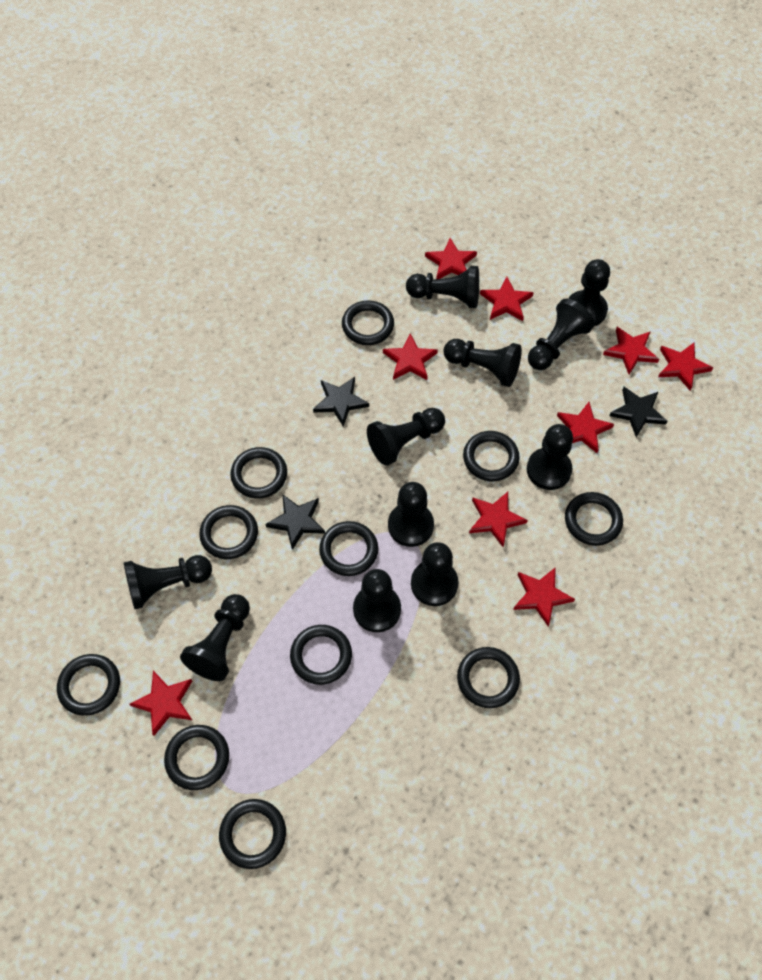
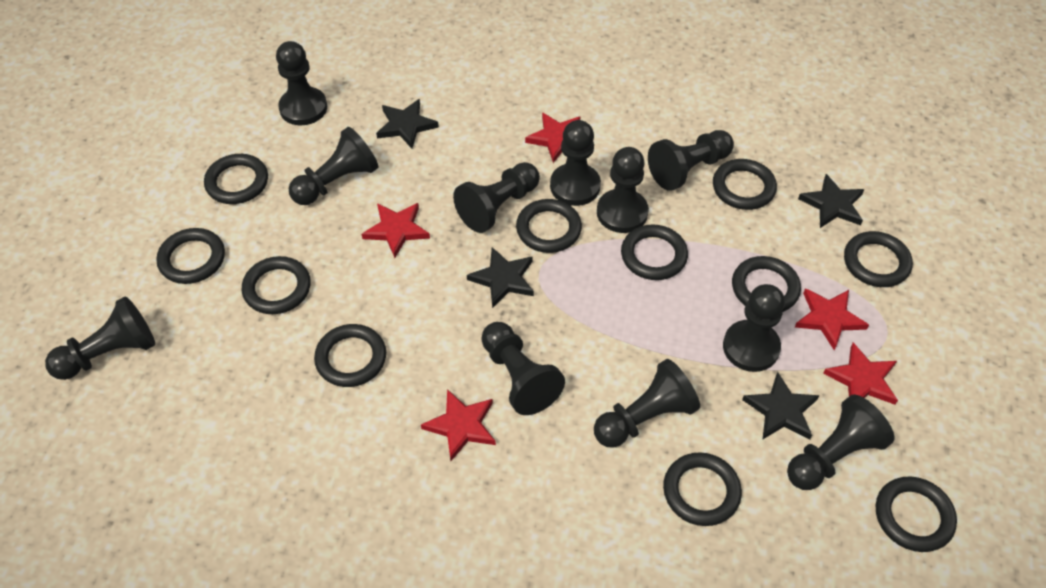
black star: [265,494,325,550] [313,377,369,427] [609,387,667,437] = 3 -> [376,99,439,148] [467,247,534,308] [742,372,819,440] [798,174,864,228] = 4
red star: [129,671,192,736] [383,333,438,380] [425,238,477,279] [469,492,528,547] [480,277,534,321] [513,567,575,626] [557,402,614,453] [603,327,659,374] [658,343,714,391] = 9 -> [361,203,430,258] [421,389,496,461] [525,112,580,163] [795,288,869,350] [823,343,898,405] = 5

